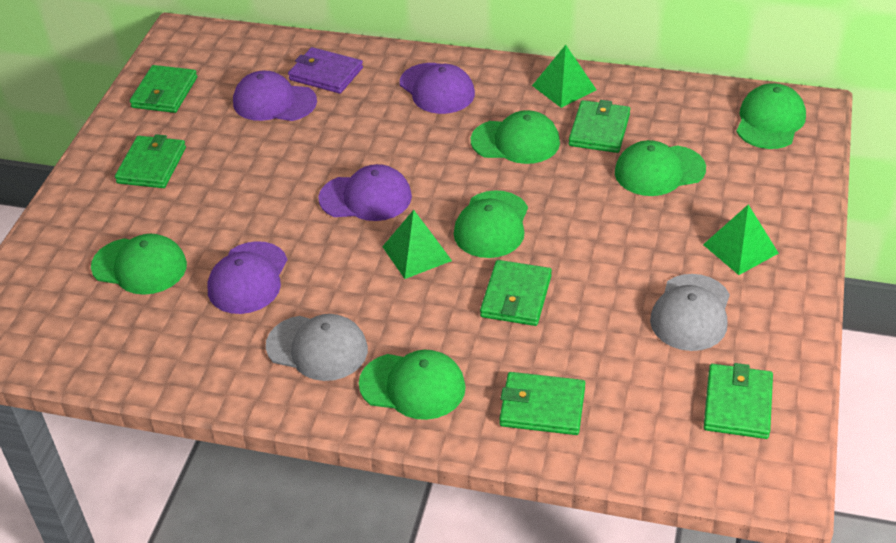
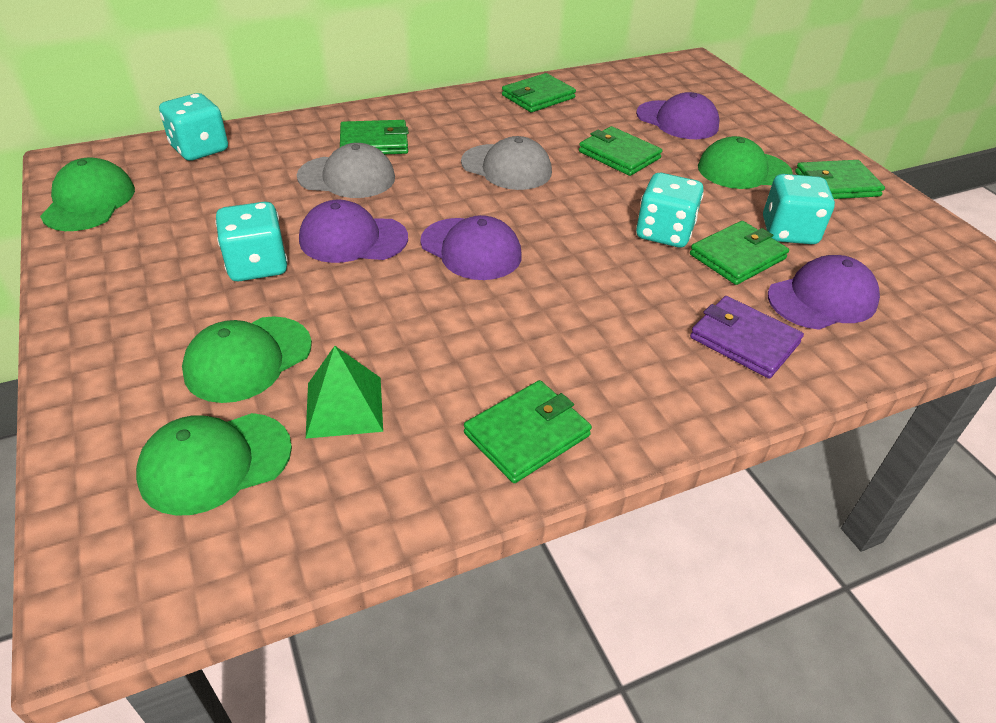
green cap: [91,234,187,295] [359,350,466,420] [454,190,528,258] [471,110,560,164] [615,140,706,196] [736,83,806,149] = 6 -> [40,157,135,231] [136,413,292,516] [182,316,312,403] [698,136,793,189] = 4
green pyramid: [382,210,452,279] [532,45,596,108] [703,204,779,275] = 3 -> [306,346,383,439] = 1
turquoise dice: none = 0 -> [159,93,228,161] [215,202,288,281] [636,173,704,247] [763,174,835,244] = 4

